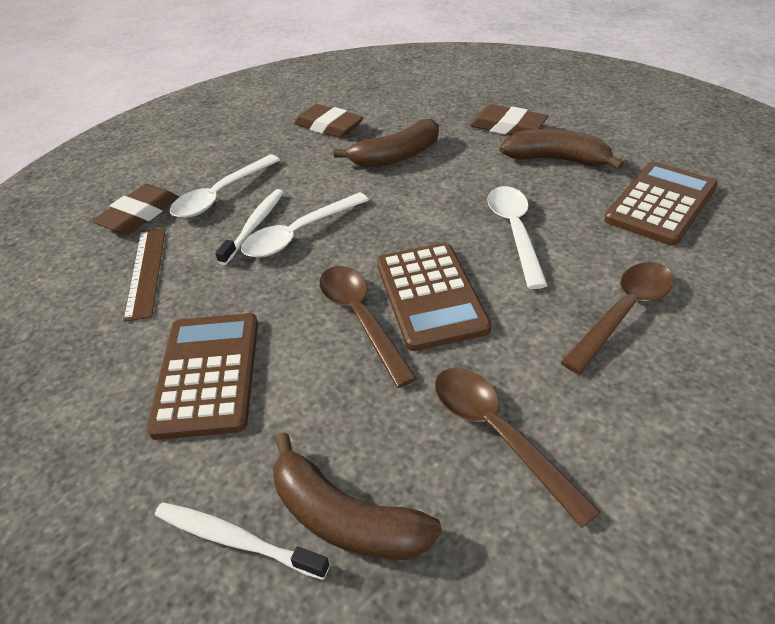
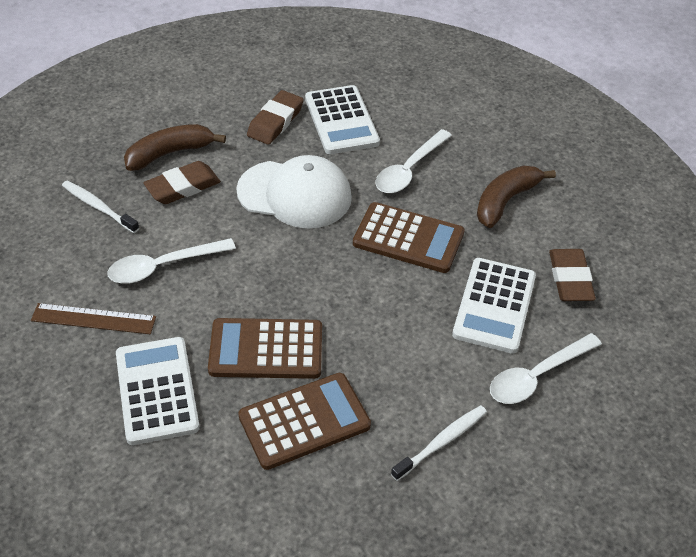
brown banana: [273,433,442,560] [334,119,439,168] [500,129,624,170] = 3 -> [124,124,226,171] [477,166,556,228] = 2
brown spoon: [319,266,417,388] [435,368,601,528] [560,262,674,374] = 3 -> none = 0
white calculator: none = 0 -> [116,337,200,445] [305,85,380,154] [452,258,536,354] = 3
white cap: none = 0 -> [236,155,352,229] = 1

